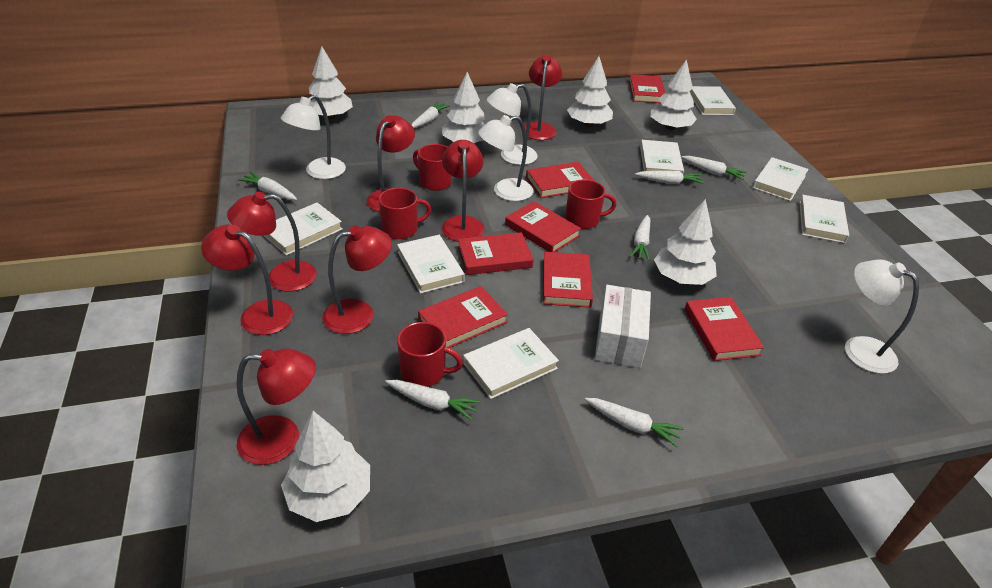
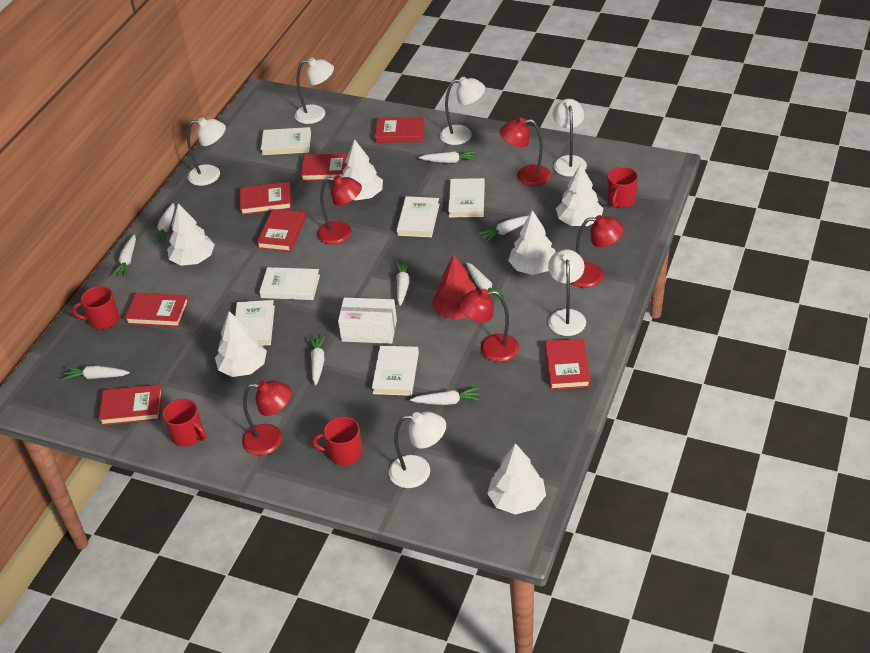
red lamp: [201,225,293,335] [227,192,317,292] [236,349,316,465] [322,226,392,334] [366,115,415,212] [442,140,484,242] [524,55,562,140] = 7 -> [242,380,292,456] [317,175,362,245] [459,289,519,362] [500,118,551,186] [572,215,624,288] = 5
red tree: none = 0 -> [432,255,476,320] = 1
white book: [264,203,343,256] [397,235,465,294] [463,328,559,399] [640,140,684,174] [690,86,736,115] [753,157,809,201] [799,195,849,243] = 7 -> [235,300,275,346] [259,267,320,300] [261,127,311,155] [372,346,419,396] [397,196,440,238] [448,178,485,217] = 6
white carrot: [238,172,297,200] [385,380,481,421] [412,102,450,128] [585,398,684,447] [630,215,650,261] [635,171,704,184] [682,156,747,180] = 7 -> [62,366,130,380] [113,234,136,276] [151,203,175,243] [309,335,326,385] [395,261,411,306] [410,387,481,405] [419,151,476,163] [466,263,506,303] [479,215,529,242] = 9
white lamp: [281,95,346,179] [478,115,533,201] [487,83,538,165] [845,260,919,374] = 4 -> [187,117,226,186] [295,58,334,124] [389,412,446,488] [440,77,485,145] [548,249,586,336] [553,99,587,177] = 6

